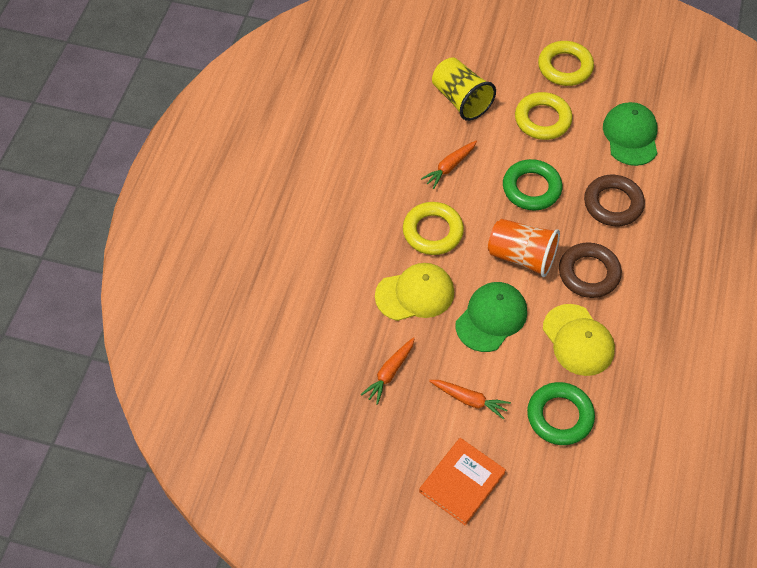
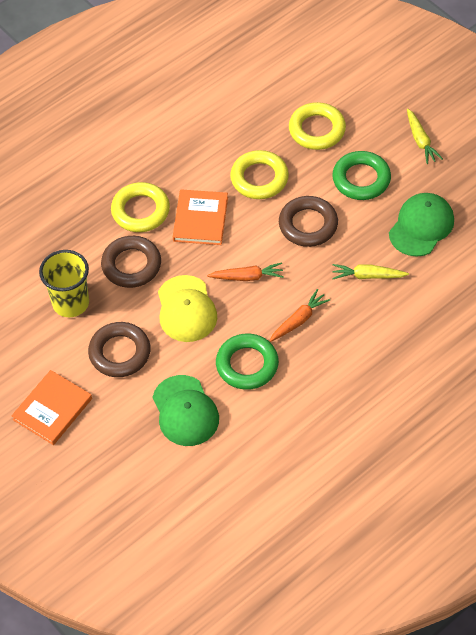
brown ring: [559,243,622,298] [584,175,645,226] = 2 -> [88,322,151,377] [101,236,161,288] [279,196,338,247] = 3
orange book: [419,438,506,526] = 1 -> [11,370,92,445] [173,189,228,245] = 2
orange carrot: [361,337,415,405] [421,141,477,189] [429,380,511,420] = 3 -> [207,262,284,281] [270,289,331,342] = 2
orange cup: [488,219,560,277] = 1 -> none = 0
yellow cap: [375,263,454,321] [543,304,615,376] = 2 -> [158,275,217,342] = 1
yellow carrot: none = 0 -> [332,264,409,279] [407,108,443,164] = 2

